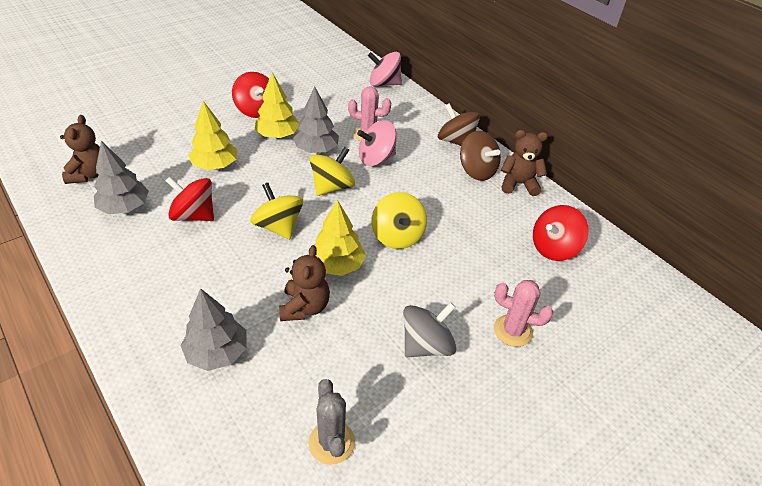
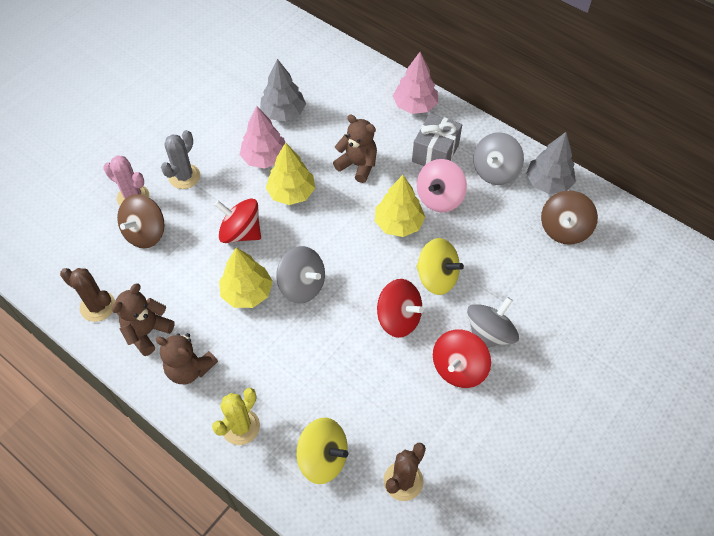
brown cactus: none = 0 -> [60,268,115,322] [384,443,426,501] = 2
grey gift: none = 0 -> [412,113,462,166] = 1
grey spinning top: [403,302,456,357] = 1 -> [276,246,325,303] [467,297,519,348] [473,132,524,185] = 3
grey tree: [94,141,149,214] [181,288,246,371] [293,87,339,153] = 3 -> [260,59,306,121] [526,132,576,194] = 2
pink cactus: [348,86,391,141] [494,280,553,347] = 2 -> [103,155,149,206] = 1
pink spinning top: [357,120,397,166] [368,52,402,87] = 2 -> [417,159,467,212] = 1
pink tree: none = 0 -> [240,106,285,168] [393,52,438,114] = 2
yellow cactus: none = 0 -> [212,388,260,445] = 1
yellow spinning top: [250,183,303,239] [310,147,355,196] [372,192,427,249] = 3 -> [297,418,348,484] [416,238,464,295] = 2

